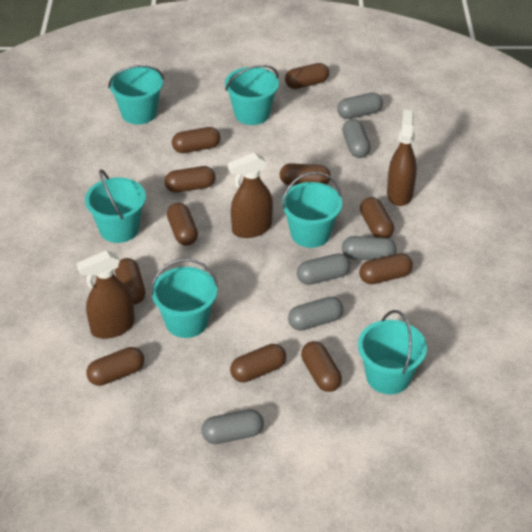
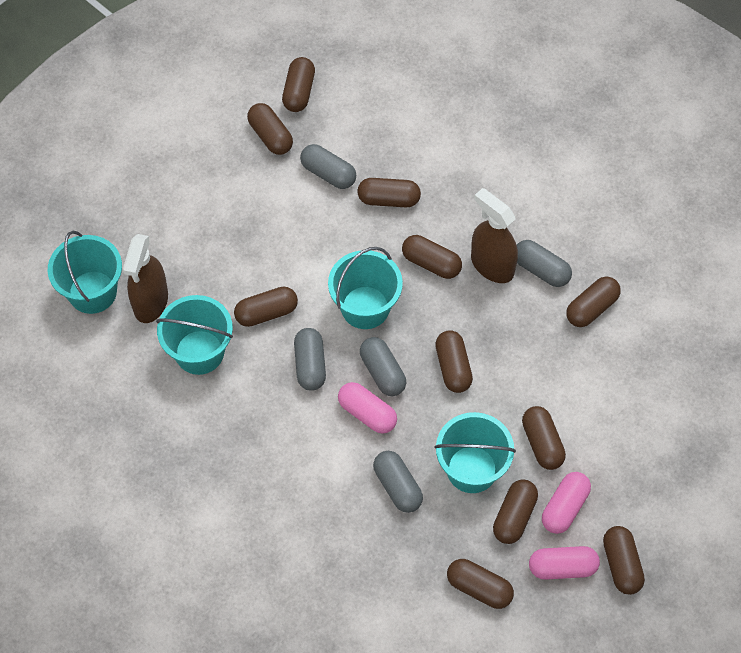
brown spray bottle: [76,250,135,339] [228,152,273,238] [387,110,417,206] = 3 -> [123,234,168,323] [471,188,518,283] = 2
grey capsule: [202,409,264,444] [288,297,343,331] [297,253,350,285] [337,92,383,119] [342,119,370,158] [342,236,397,260] = 6 -> [294,328,326,391] [300,144,356,189] [360,337,406,396] [373,451,423,513] [517,240,572,287] = 5
pink capsule: none = 0 -> [338,382,397,434] [529,546,600,580] [542,472,591,534] = 3
turquoise bucket: [85,169,146,243] [108,65,164,124] [151,259,218,338] [225,65,279,125] [282,172,342,248] [358,310,427,394] = 6 -> [48,231,122,314] [156,295,233,375] [328,247,403,329] [434,412,516,493] = 4

